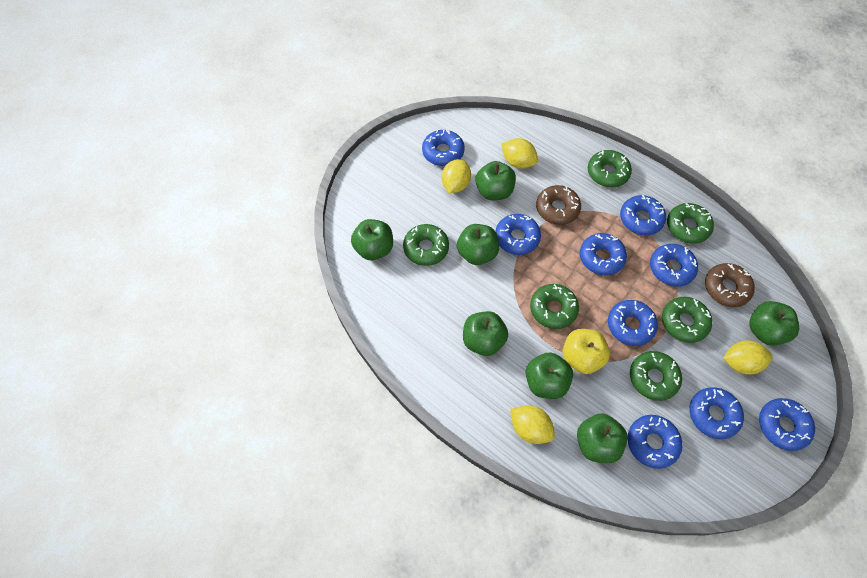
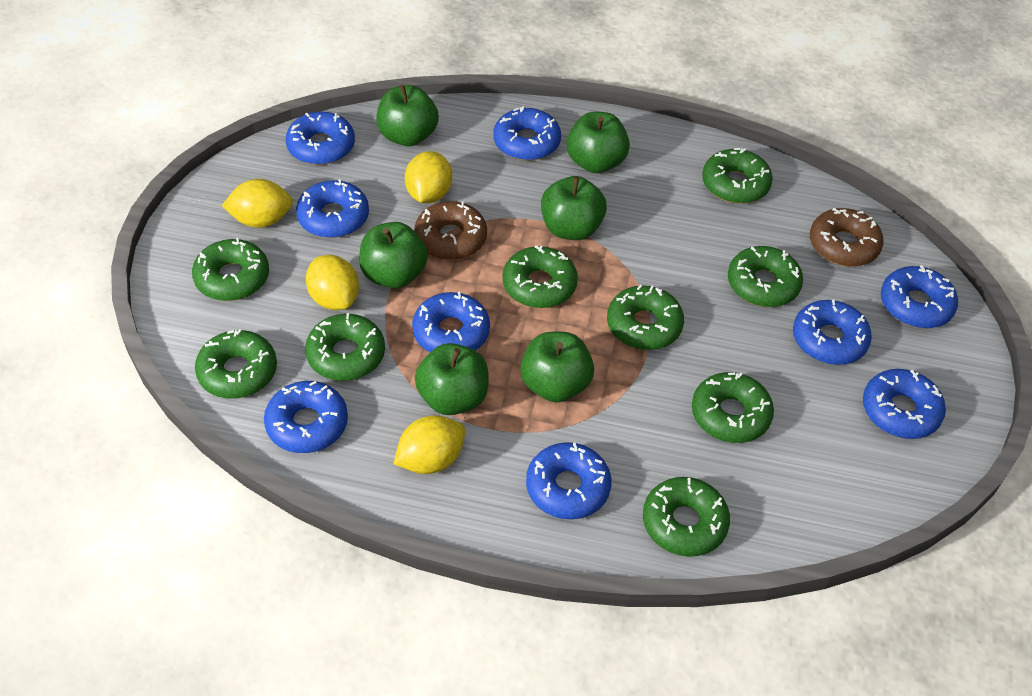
green apple: [351,219,393,260] [457,224,499,265] [463,311,508,356] [476,161,516,200] [526,352,573,399] [577,413,628,463] [749,301,799,346] = 7 -> [359,222,428,288] [377,85,439,146] [415,343,489,415] [520,331,594,402] [541,176,607,240] [566,112,630,173] = 6
green donut: [403,224,449,266] [530,284,579,329] [588,150,632,187] [630,351,682,401] [662,297,712,343] [667,203,714,244] = 6 -> [192,238,269,301] [195,329,277,399] [305,313,385,381] [502,245,578,308] [607,285,684,350] [643,477,730,557] [692,372,774,443] [702,148,773,204] [728,246,803,307] = 9
yellow apple: [563,329,610,374] = 1 -> none = 0

